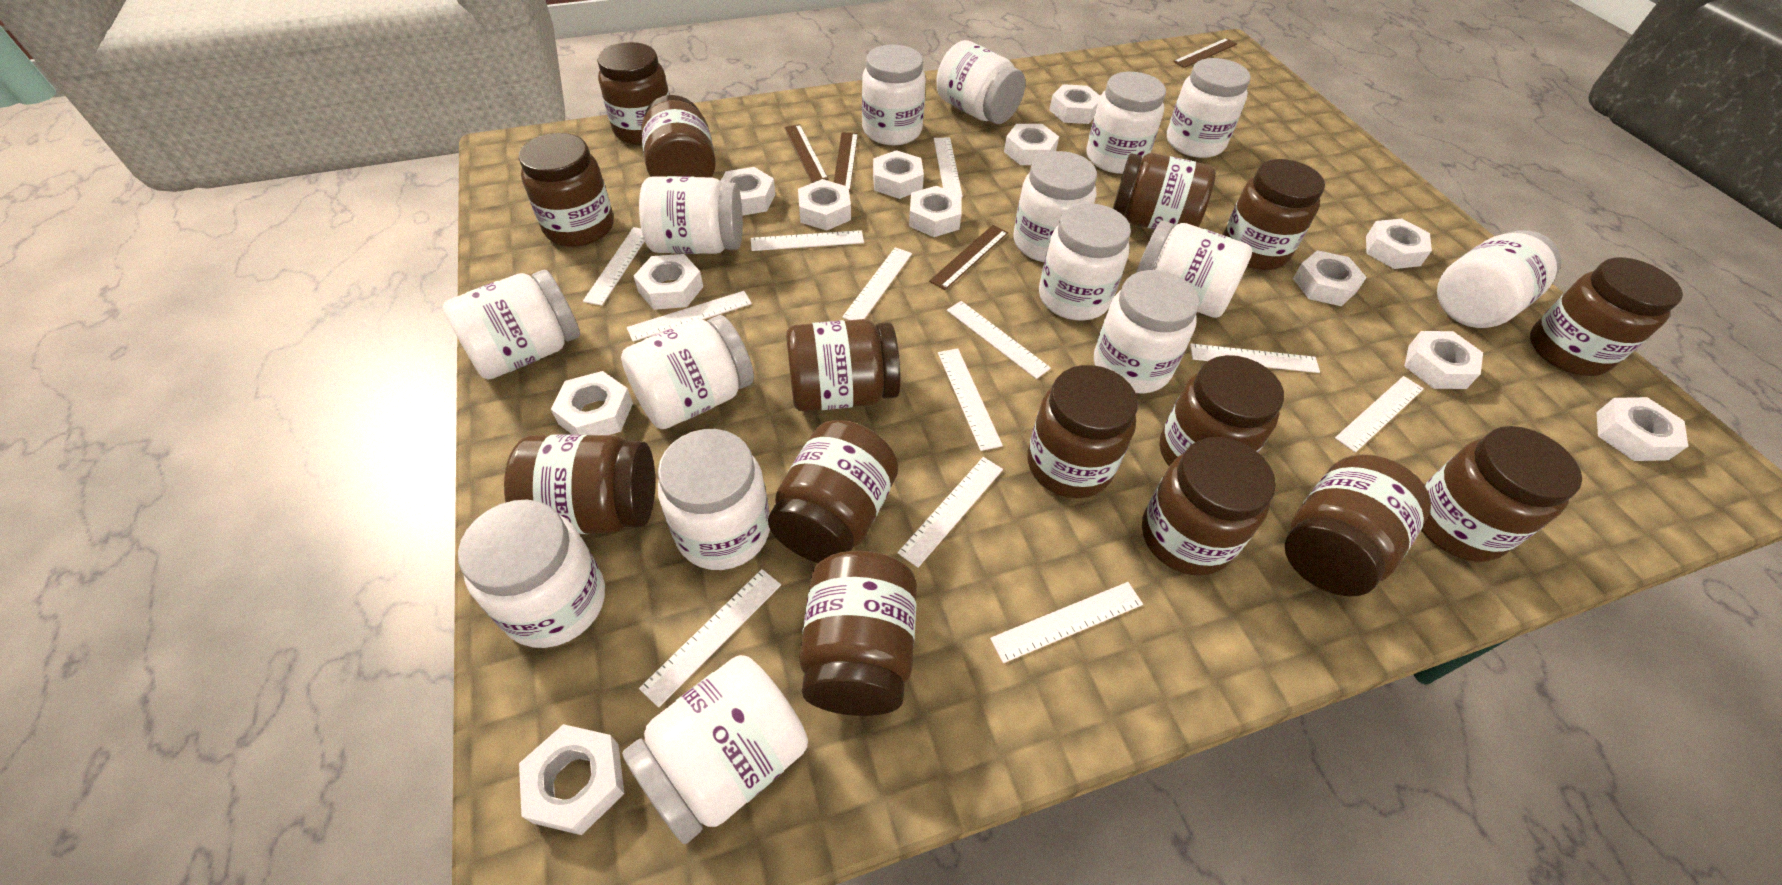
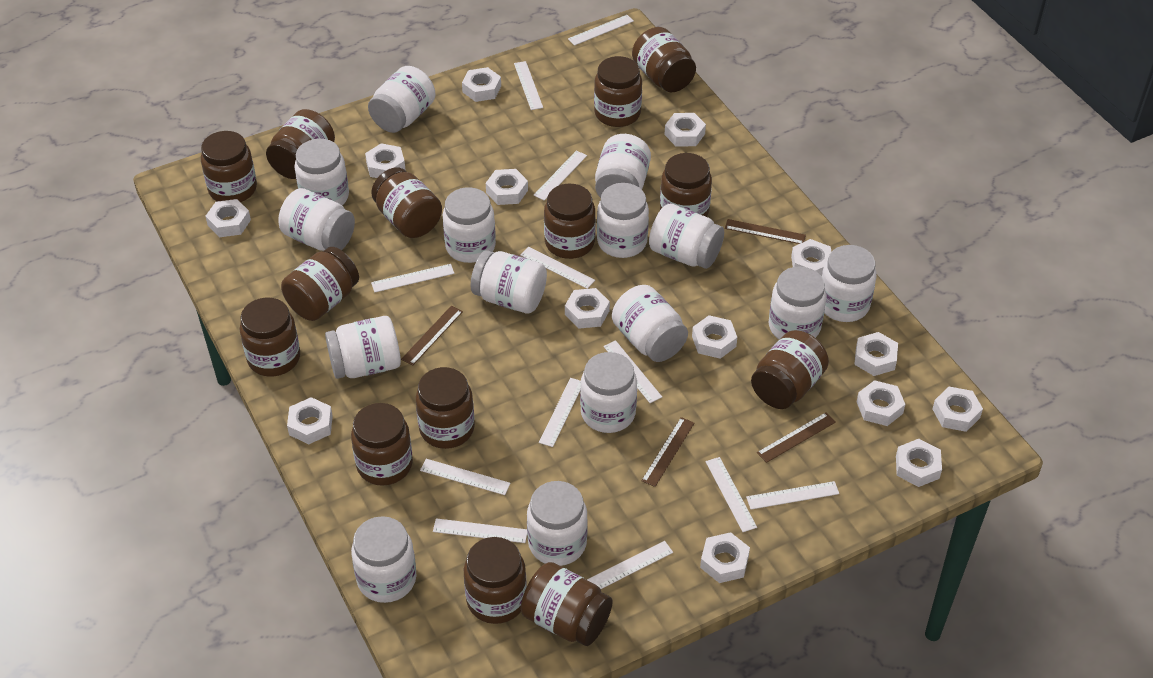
brown jar: [504,434,655,534] [518,133,614,247] [597,42,670,145] [641,95,716,177] [768,420,898,563] [786,319,900,412] [800,551,917,716] [1027,365,1138,498] [1113,153,1216,230] [1142,437,1276,576] [1160,355,1284,466] [1223,159,1325,270] [1285,455,1431,597] [1421,426,1582,562] [1530,257,1683,376] = 15 -> [201,131,257,202] [240,298,300,377] [266,109,335,179] [281,247,359,321] [351,403,413,486] [371,167,442,238] [416,367,475,449] [464,537,527,624] [521,562,613,646] [544,184,596,259] [594,56,642,127] [632,27,696,92] [660,153,712,217] [751,330,829,409] = 14
white nut: [519,724,624,835] [551,371,633,435] [634,254,703,310] [720,167,775,216] [798,179,851,231] [873,150,924,199] [909,186,961,237] [1004,124,1059,165] [1049,84,1100,124] [1293,250,1367,306] [1366,219,1432,269] [1404,331,1483,389] [1597,397,1688,461] = 13 -> [205,199,251,237] [287,397,333,444] [365,143,406,178] [462,67,501,102] [486,169,528,205] [565,288,610,329] [664,113,706,147] [692,315,737,359] [700,532,750,583] [791,239,832,277] [854,332,898,376] [857,380,905,426] [896,439,942,487] [933,387,983,432] = 14

